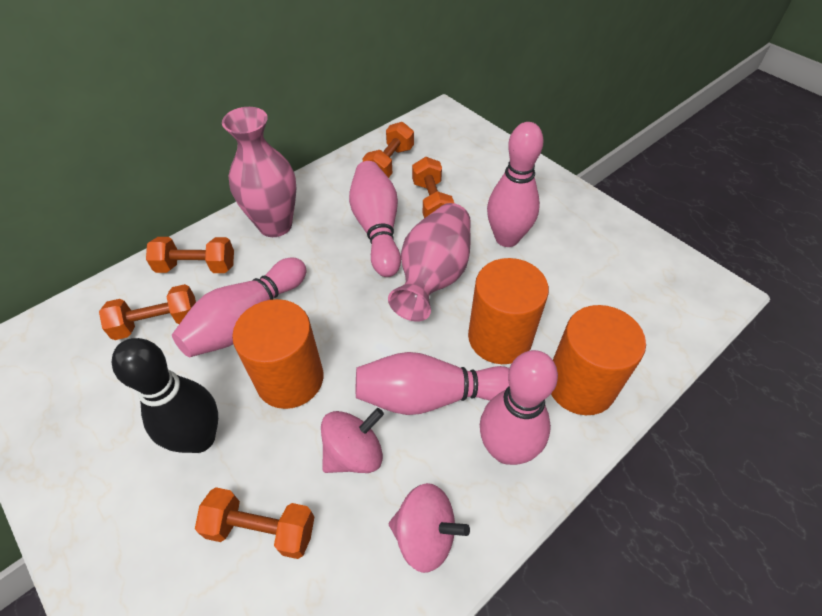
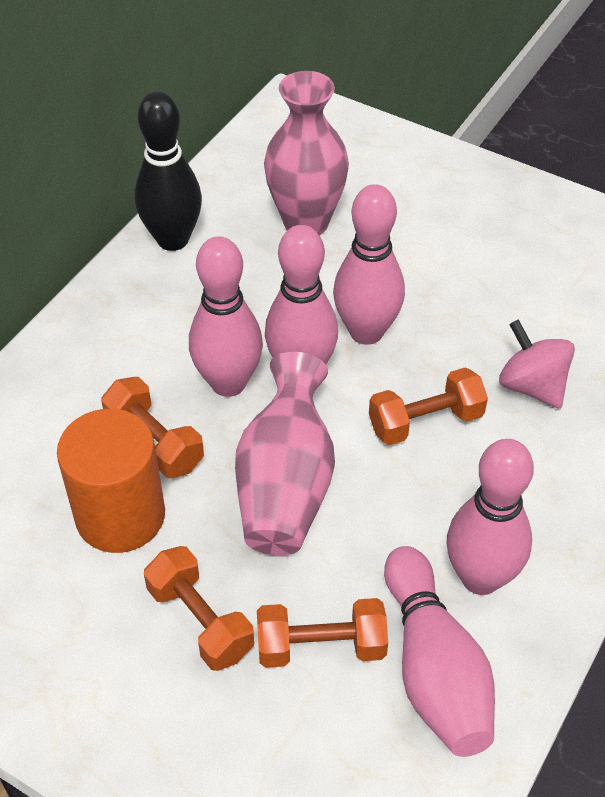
orange cylinder: [232,299,324,409] [468,258,549,364] [551,305,646,415] = 3 -> [57,409,165,553] = 1
orange dumbbell: [99,284,196,340] [146,237,234,273] [195,487,314,559] [362,122,414,178] [412,157,454,218] = 5 -> [101,377,204,478] [144,546,254,671] [257,598,388,668] [369,367,488,445] = 4
pink spinning top: [321,408,384,473] [389,483,470,573] = 2 -> [499,320,575,409] = 1

